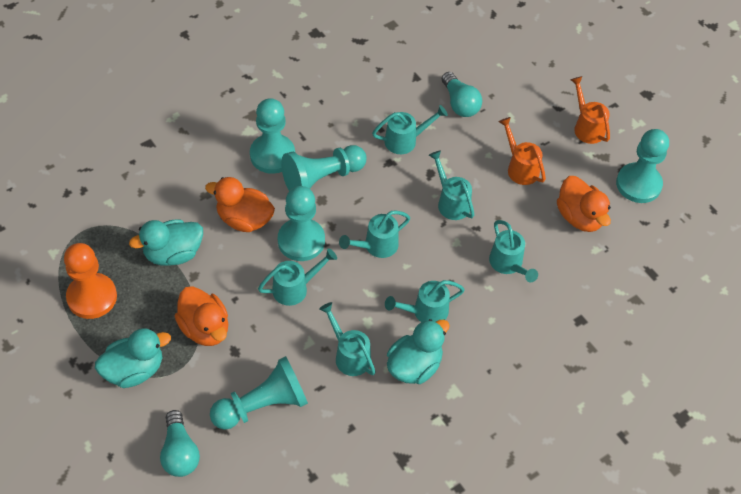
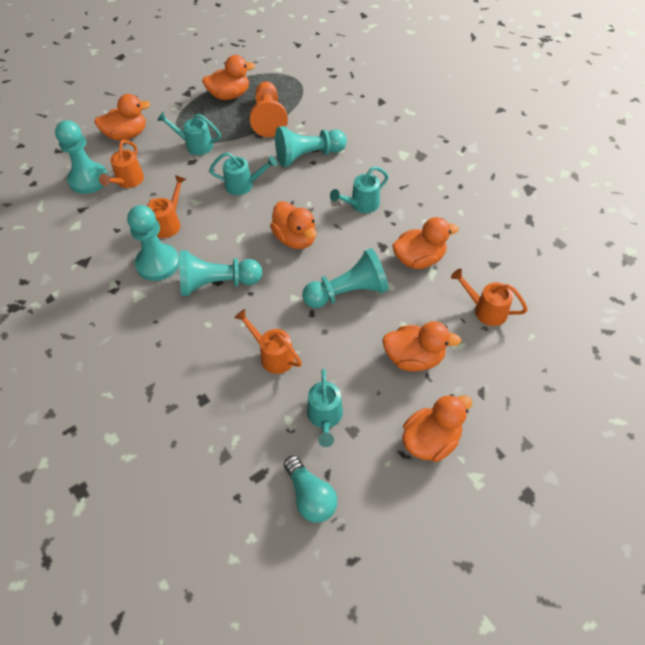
orange duck: [175,286,228,346] [205,177,275,232] [557,176,611,232] = 3 -> [94,94,150,141] [202,55,255,100] [270,201,317,249] [382,321,461,371] [392,217,459,269] [402,394,473,462] = 6
orange watering can: [499,117,546,185] [570,76,610,144] = 2 -> [99,140,144,188] [147,175,186,238] [234,309,302,374] [451,269,528,326] = 4
turquoise duck: [95,328,171,388] [129,219,203,266] [387,319,450,384] = 3 -> none = 0
turquoise light bulb: [160,410,200,477] [442,72,482,117] = 2 -> [284,455,337,523] = 1
turquoise watering can: [258,248,337,306] [319,302,376,376] [339,210,410,258] [372,105,448,154] [385,280,465,322] [429,150,474,220] [489,220,538,282] = 7 -> [157,112,221,155] [209,152,278,195] [307,369,343,447] [330,166,389,213] = 4

